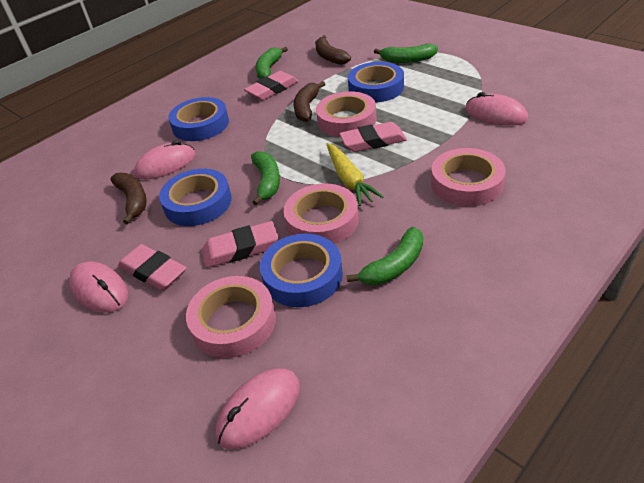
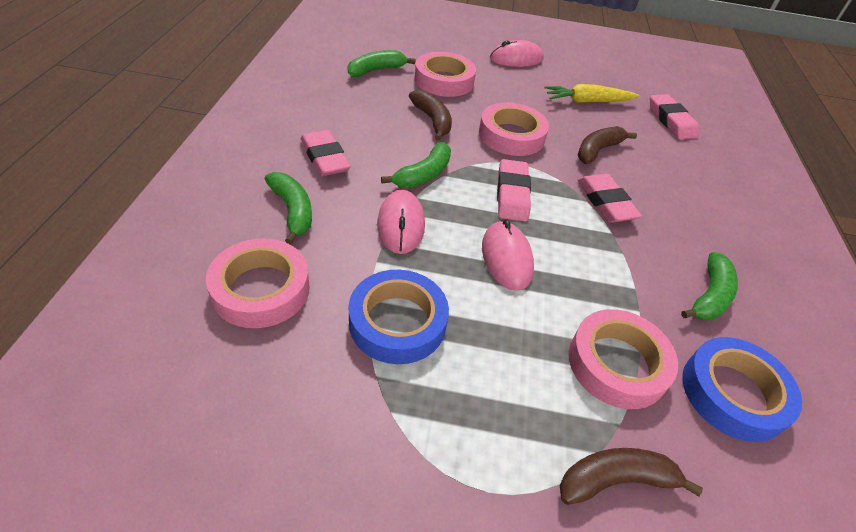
blue tape: [159,169,232,226] [168,97,229,141] [260,234,343,307] [348,62,404,102] = 4 -> [349,270,449,364] [682,337,802,442] = 2
pink mouse: [69,262,128,313] [134,140,196,180] [216,368,300,449] [465,92,528,126] = 4 -> [377,190,425,254] [482,220,534,291] [490,40,544,67] = 3

